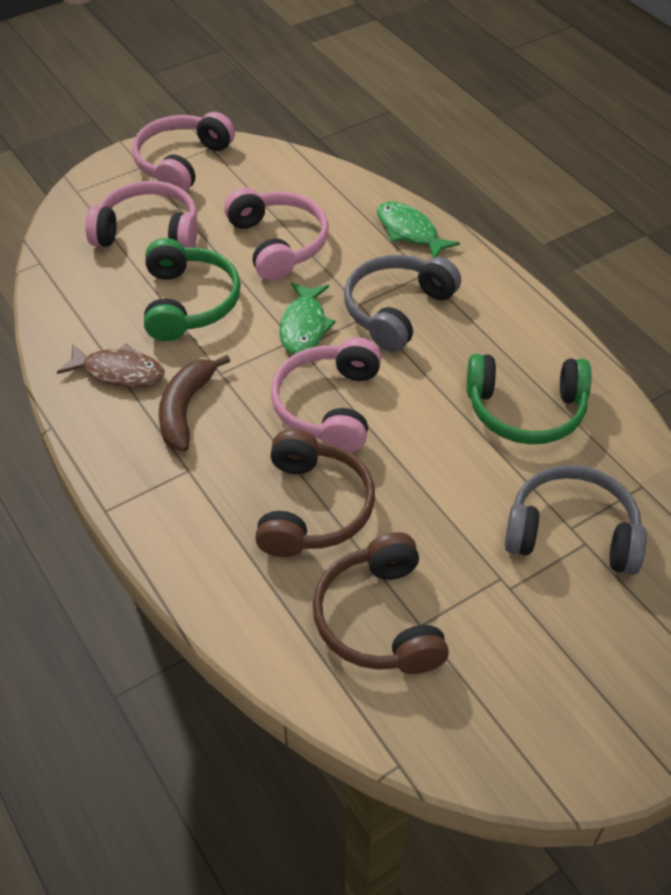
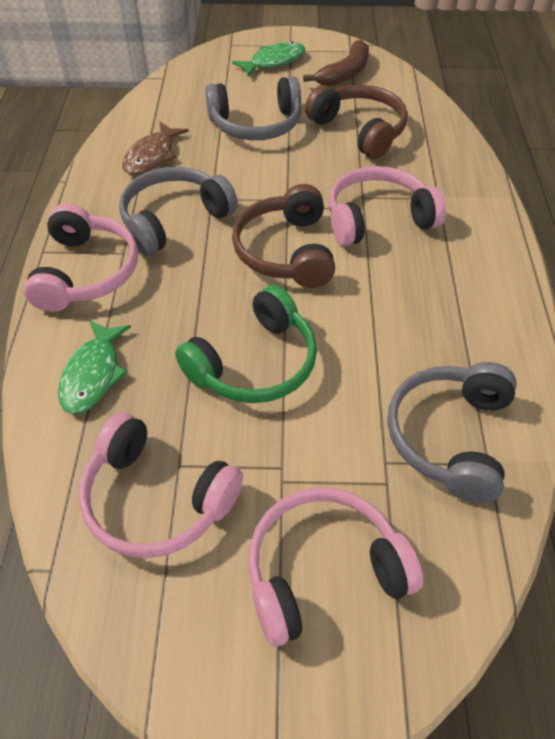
green headphones: [144,238,241,341] [467,354,591,444] = 2 -> [175,285,317,403] = 1
grey headphones: [344,255,461,352] [505,465,647,575] = 2 -> [119,167,238,255] [205,76,301,140] [387,362,517,503] = 3

